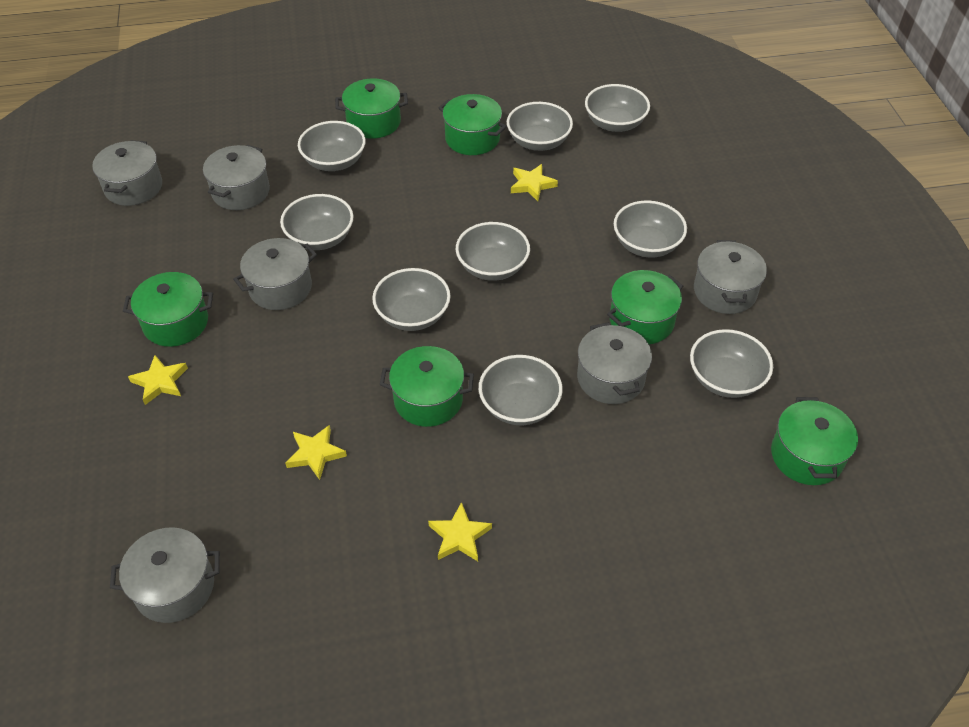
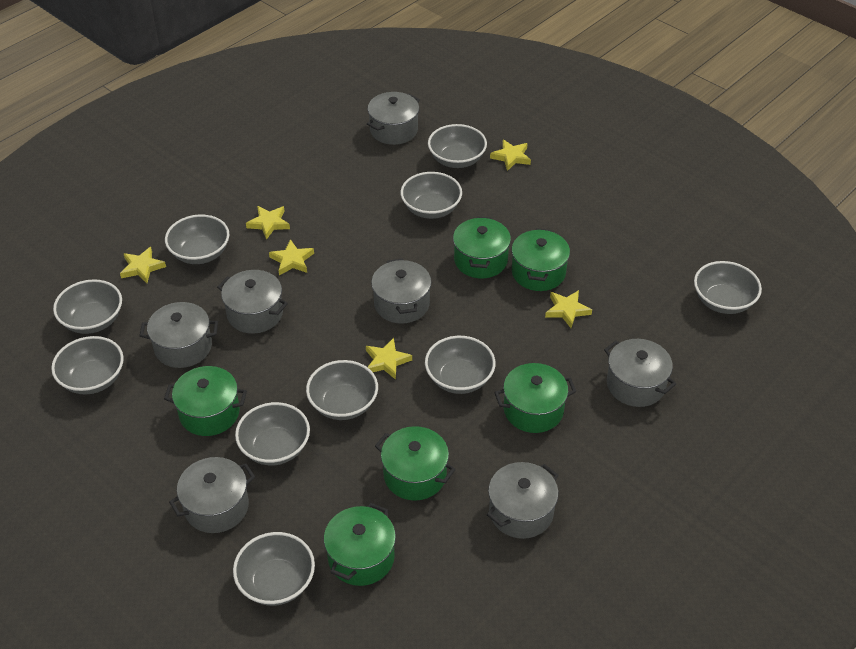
grey bowl: [280,194,354,250] [298,121,366,171] [372,268,450,331] [456,222,530,281] [479,355,563,425] [507,102,573,151] [585,84,650,132] [614,200,687,258] [690,329,773,398] = 9 -> [51,336,124,395] [53,279,122,334] [165,214,229,264] [233,532,315,606] [235,402,310,465] [306,360,378,420] [401,172,462,219] [425,336,495,394] [428,124,487,168] [694,261,762,314] = 10
grey pot: [92,140,162,206] [110,527,220,623] [203,145,270,210] [233,238,317,310] [577,322,652,404] [694,240,767,314] = 6 -> [140,302,218,368] [169,457,255,533] [217,270,288,334] [367,92,420,145] [371,258,431,324] [487,462,558,539] [604,339,676,407] = 7
yellow star: [128,355,188,405] [285,425,347,480] [428,502,492,561] [511,164,558,201] = 4 -> [120,247,166,283] [246,206,290,240] [269,239,314,275] [366,338,412,380] [490,139,531,171] [545,290,592,328] = 6

